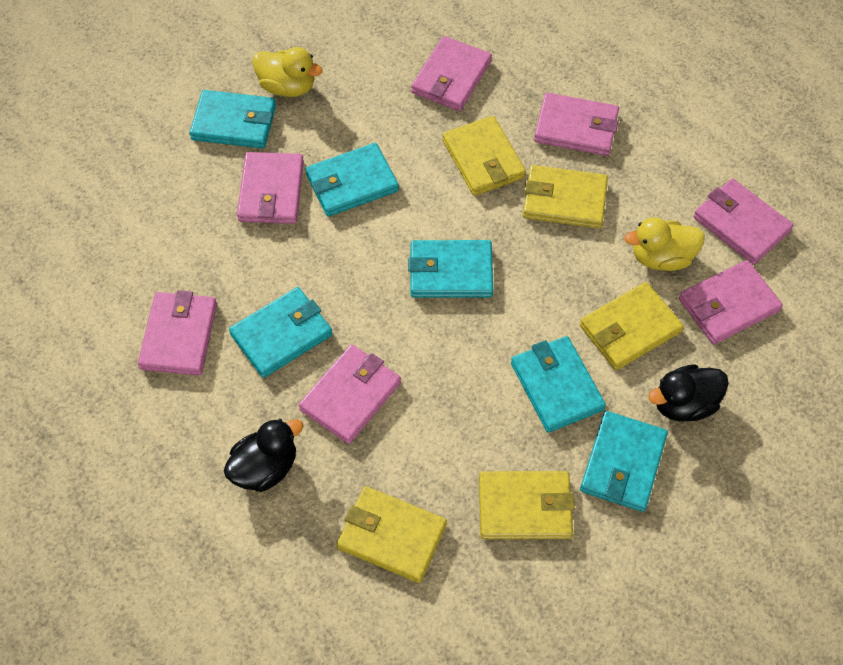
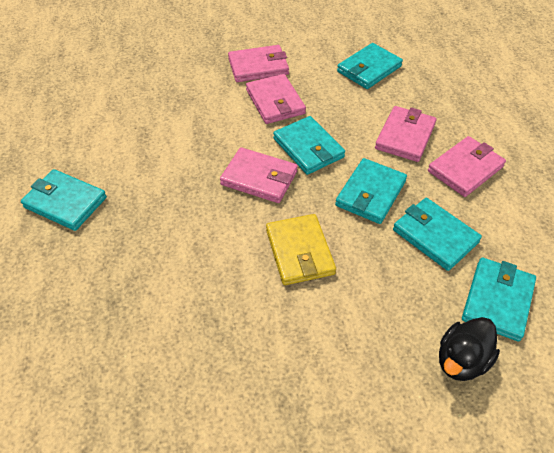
black duck: [224,418,303,492] [648,364,729,421] = 2 -> [439,317,500,381] = 1
pink wallet: [138,290,217,375] [237,152,304,224] [299,344,401,444] [411,36,492,111] [534,93,619,156] [679,260,783,344] [693,179,793,265] = 7 -> [220,147,298,203] [228,45,289,82] [246,74,306,124] [375,106,437,162] [428,136,506,197] = 5
yellow duck: [252,47,323,97] [624,217,705,271] = 2 -> none = 0
yellow wallet: [337,486,447,583] [442,116,526,196] [479,471,575,539] [523,165,608,228] [580,282,684,370] = 5 -> [266,214,336,285] = 1

